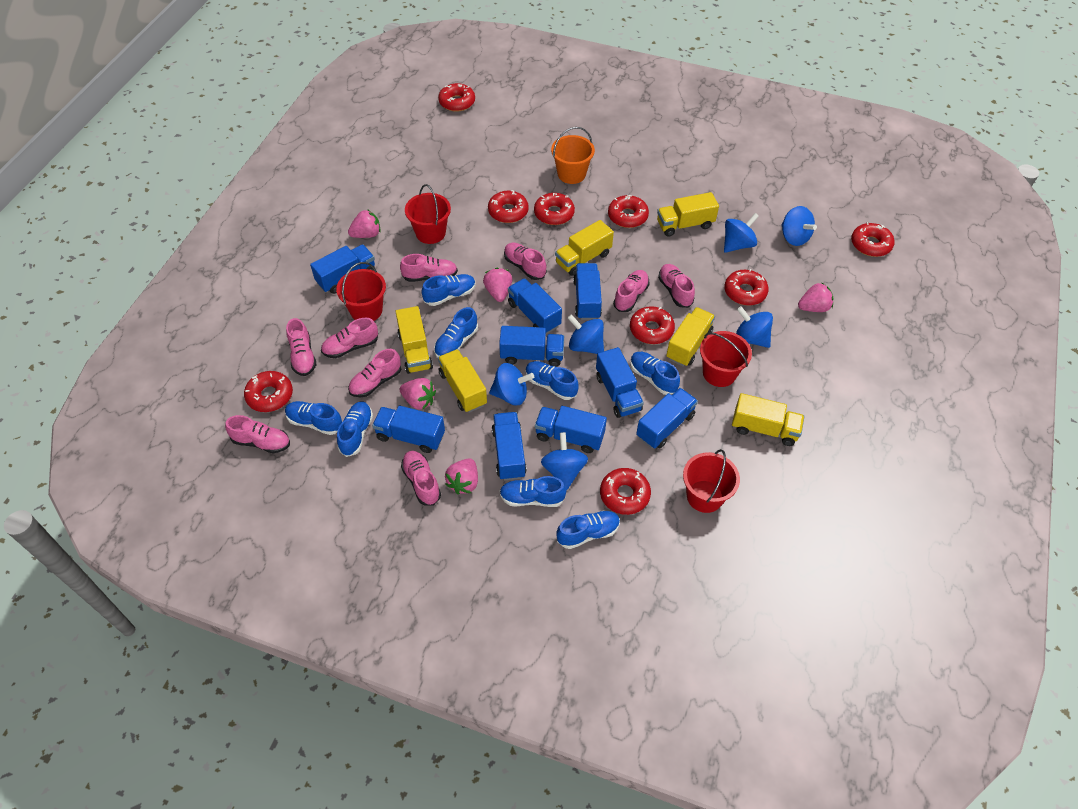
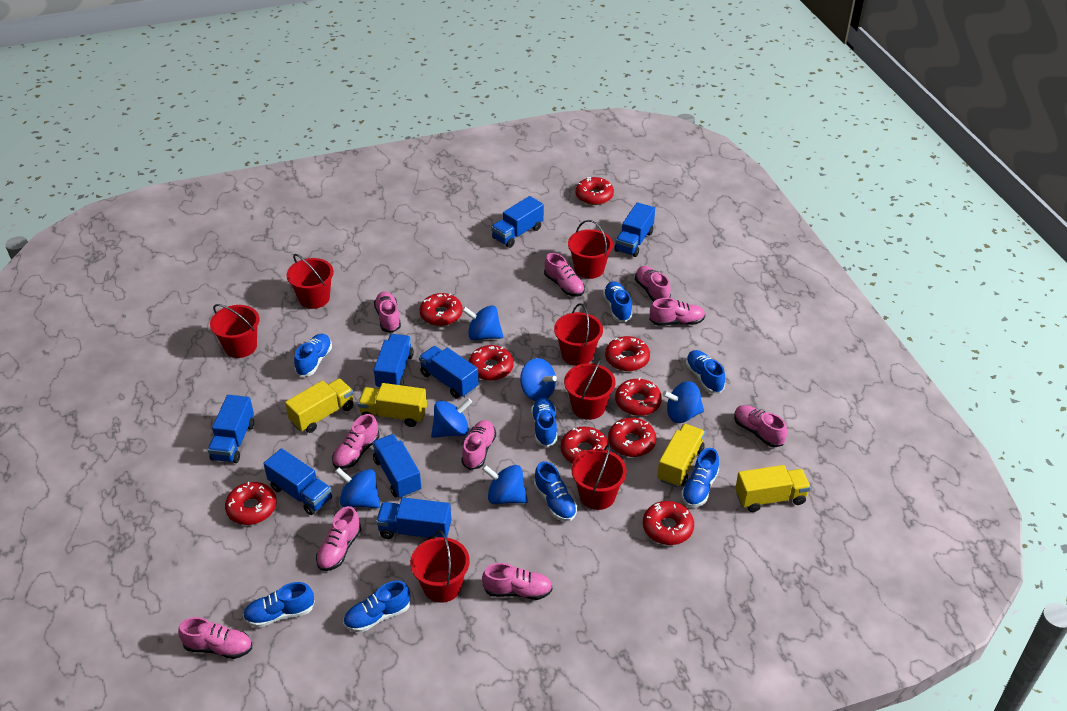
blue truck: [310,245,375,294] [372,406,445,453] [492,412,527,481] [499,326,564,367] [508,278,562,334] [535,406,607,453] [573,263,602,320] [596,347,644,418] [636,388,698,448] = 9 -> [208,395,254,463] [263,448,332,515] [372,434,421,498] [374,334,414,389] [376,498,452,540] [419,346,479,398] [491,196,544,248] [614,202,655,257] = 8
orange bucket: [551,127,595,184] = 1 -> none = 0
pink shoe: [225,415,290,453] [286,318,317,376] [321,318,378,358] [348,349,401,397] [400,254,458,282] [401,451,441,506] [504,243,546,280] [613,270,649,312] [658,264,695,308] = 9 -> [178,617,252,659] [316,506,361,571] [332,414,379,469] [374,291,401,333] [461,420,496,470] [482,563,553,600] [544,253,585,297] [635,266,671,302] [650,298,705,326] [734,405,787,448] = 10
pink strawberry: [348,209,380,238] [399,378,436,410] [445,458,478,494] [483,268,512,302] [798,282,834,312] = 5 -> none = 0
red bucket: [336,262,386,321] [405,184,451,244] [683,449,740,513] [700,331,752,387] = 4 -> [210,304,259,358] [287,254,334,309] [410,530,470,603] [554,304,603,366] [564,357,615,420] [568,220,613,279] [571,443,627,510] = 7
yellow truck: [395,306,433,374] [438,349,487,413] [555,220,614,276] [657,192,719,237] [666,307,715,366] [732,393,805,446] = 6 -> [285,378,353,433] [358,383,427,427] [657,424,705,487] [735,465,811,512] = 4

